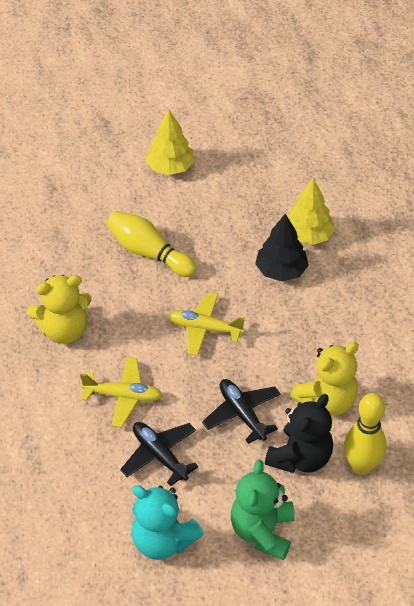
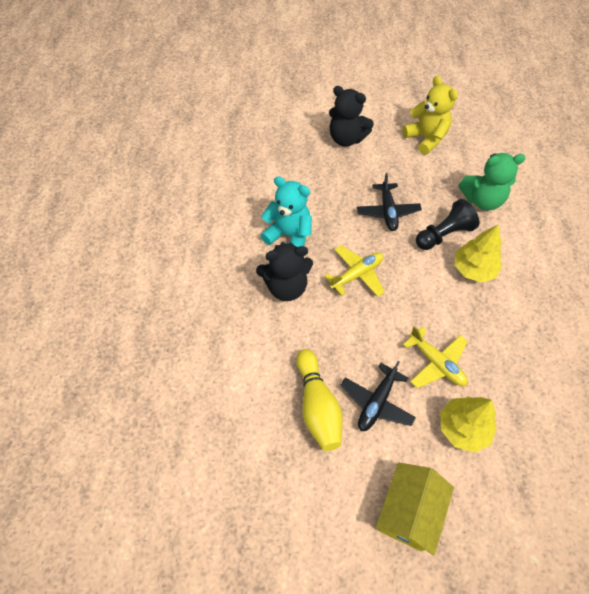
black pawn: none = 0 -> [416,199,479,250] = 1
black teddy bear: [265,394,333,473] = 1 -> [256,242,313,301] [329,86,374,147] = 2
black tree: [255,214,309,281] = 1 -> none = 0
yellow bowling pin: [107,211,197,277] [344,393,387,475] = 2 -> [296,349,342,451] = 1
yellow house: none = 0 -> [376,462,454,556] = 1
yellow teddy bear: [27,275,92,344] [290,342,359,416] = 2 -> [402,76,458,155] = 1

